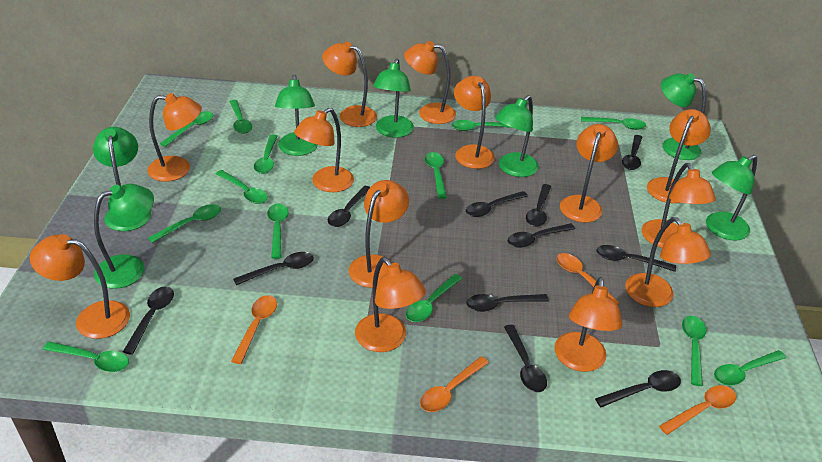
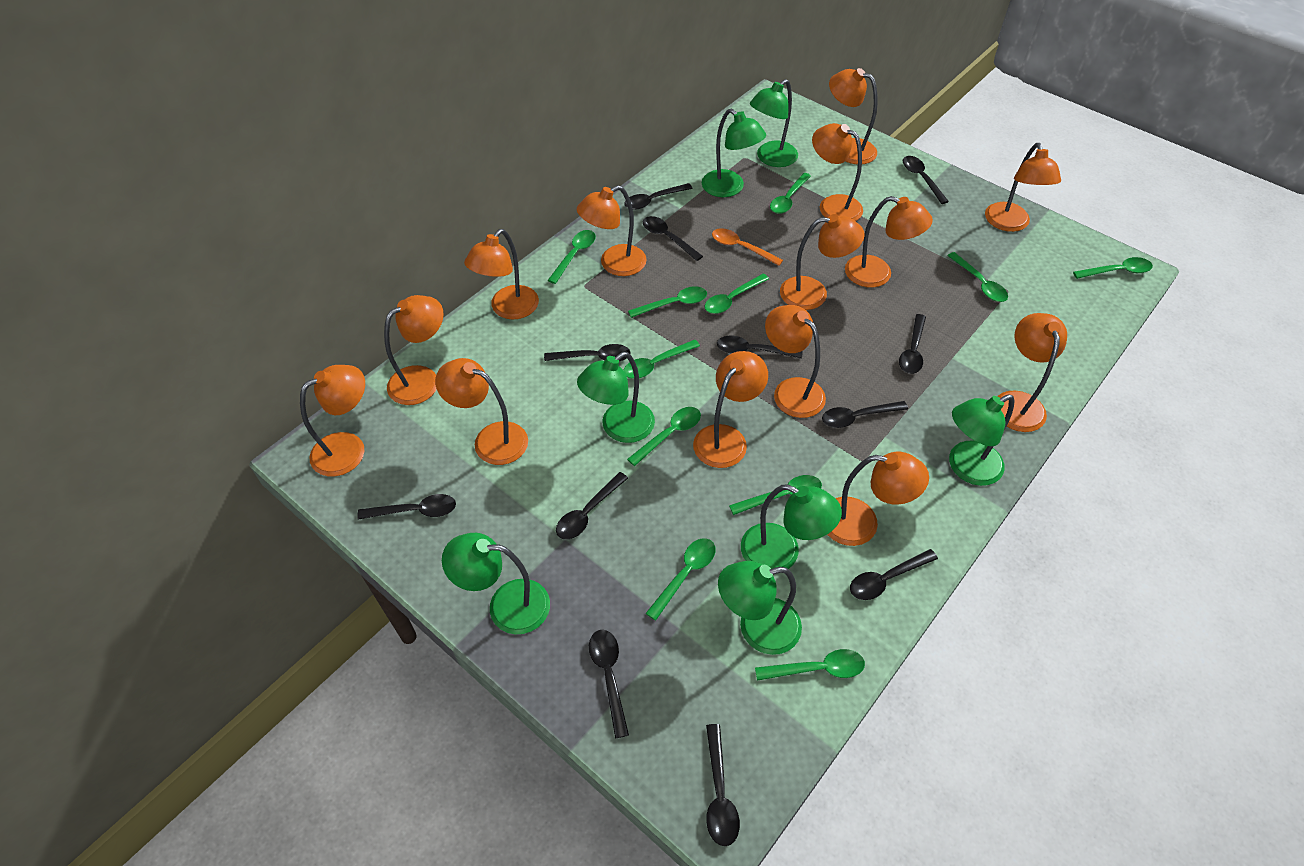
black spoon: [123,286,174,355] [233,252,314,285] [328,186,370,227] [466,191,528,217] [466,294,549,312] [504,325,547,392] [508,223,575,248] [526,184,551,227] [595,370,681,407] [596,245,676,272] [622,135,642,170] = 11 -> [357,494,456,520] [544,344,631,361] [556,472,628,540] [589,630,629,738] [624,183,693,210] [643,216,703,261] [706,724,740,846] [717,336,802,359] [822,401,908,428] [850,549,938,600] [899,314,926,374] [903,156,949,204] = 12
green spoon: [43,341,129,372] [148,204,221,243] [160,111,213,147] [216,170,268,204] [229,100,252,134] [254,134,278,174] [267,203,289,259] [406,274,462,322] [425,152,447,199] [452,120,512,131] [581,117,646,130] [682,316,706,386] [714,350,786,386] = 13 -> [548,230,596,284] [624,340,700,379] [627,407,701,466] [628,287,707,318] [646,538,716,621] [704,274,769,314] [729,475,822,515] [755,649,865,681] [770,173,811,214] [947,252,1008,302] [1073,257,1153,279] = 11
orange lamp: [30,234,130,339] [147,93,202,182] [294,108,354,192] [322,42,377,127] [349,180,409,288] [355,257,426,352] [404,41,456,124] [454,76,495,169] [554,277,622,372] [560,124,618,222] [626,217,711,307] [642,163,716,248] [647,109,711,203] = 13 -> [300,365,365,477] [384,295,444,405] [435,358,528,465] [464,229,539,320] [577,185,647,276] [693,351,768,468] [765,305,826,418] [780,214,865,310] [812,123,863,221] [827,452,929,546] [829,68,878,164] [845,196,933,287] [985,143,1061,232] [997,313,1067,432] = 14
orange spoon: [231,295,277,364] [420,356,489,412] [556,253,619,305] [659,385,736,435] = 4 -> [712,228,783,266] = 1

